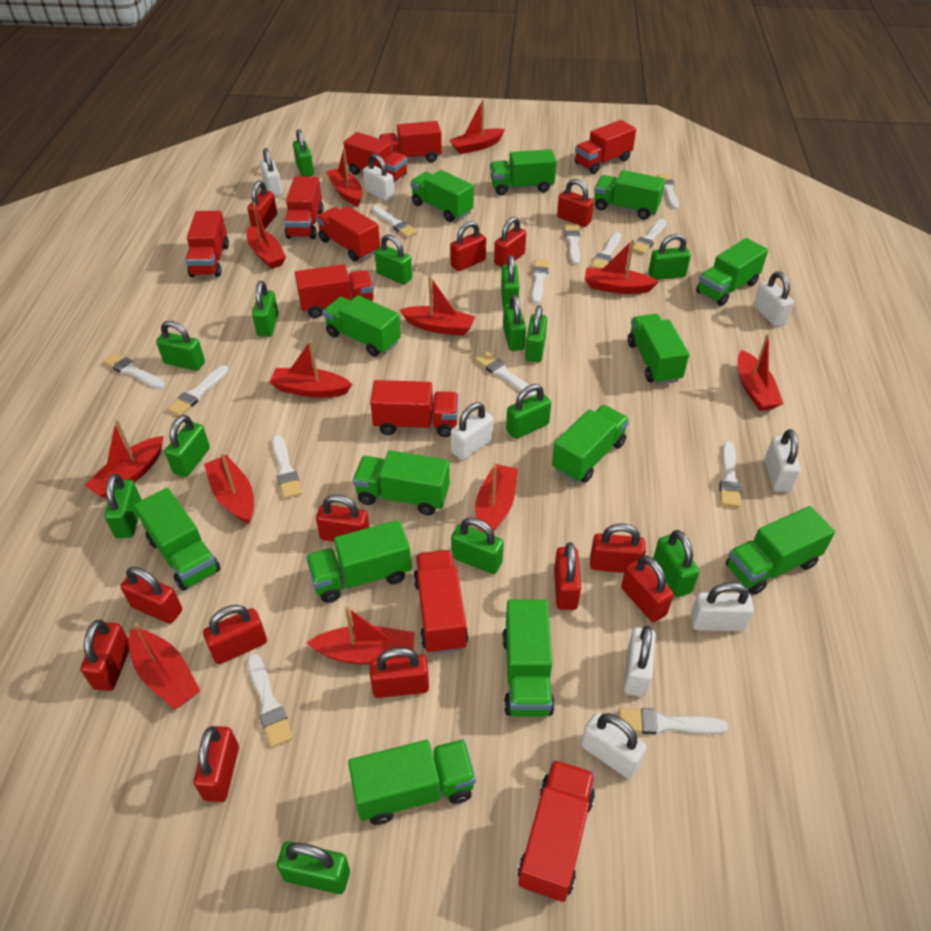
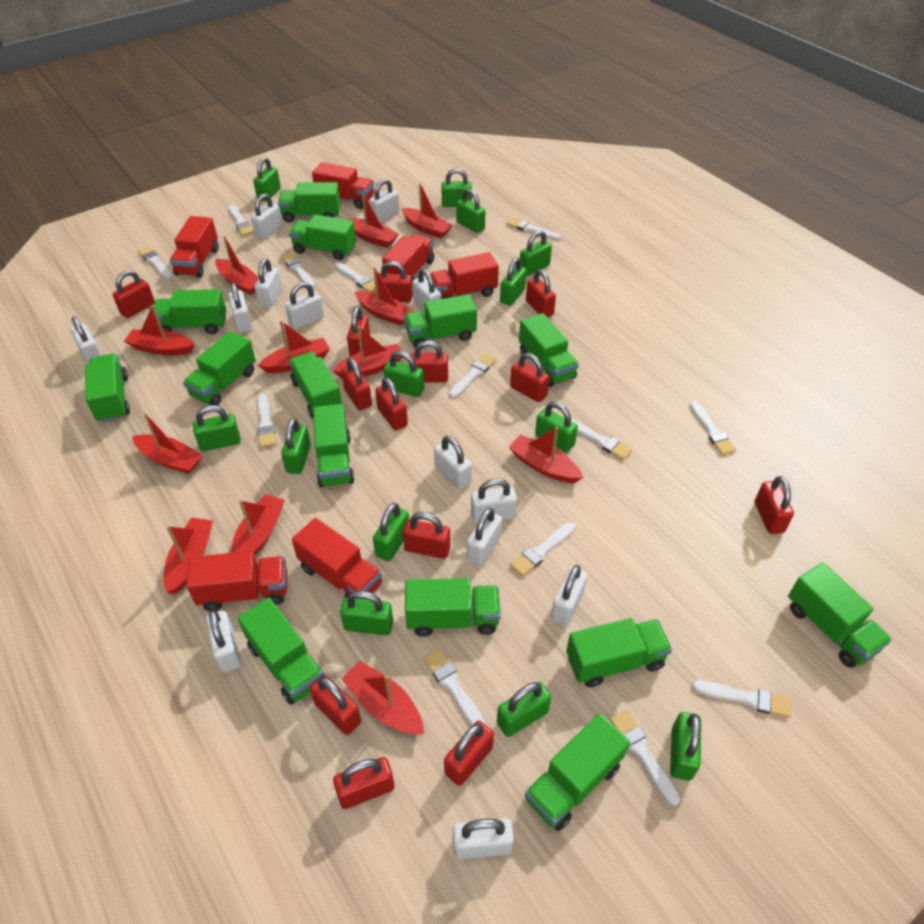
green padlock: [104,474,142,538] [156,321,205,371] [165,415,210,477] [252,281,278,337] [277,841,350,894] [293,129,314,177] [375,234,412,285] [451,517,504,574] [501,255,519,308] [503,294,526,351] [506,384,551,439] [525,305,547,362] [648,234,691,280] [653,530,700,597] = 14 -> [193,405,241,451] [253,157,281,202] [281,418,311,474] [340,591,393,636] [373,503,409,561] [384,351,424,397] [441,168,472,207] [456,189,485,233] [497,682,551,737] [500,257,527,306] [520,231,552,276] [535,402,578,453] [670,712,701,781] = 13
green truck: [134,488,220,591] [306,520,412,603] [323,295,401,357] [348,739,476,825] [353,450,450,515] [410,170,474,222] [490,149,557,195] [502,600,555,717] [552,405,629,483] [594,170,665,219] [628,314,689,385] [696,238,768,306] [726,506,835,595] = 13 -> [85,354,130,423] [154,289,226,335] [183,331,256,406] [238,597,325,705] [278,182,340,222] [289,215,356,260] [289,352,342,419] [313,404,355,487] [404,294,477,348] [405,578,501,637] [519,313,579,387] [525,713,630,831] [566,618,672,687] [788,562,892,668] = 14
red truck: [186,211,229,277] [284,176,324,239] [295,264,374,318] [316,206,380,262] [343,132,408,182] [370,380,459,437] [379,121,442,163] [413,550,468,654] [518,760,595,902] [575,120,636,174] = 10 -> [170,216,218,278] [186,551,287,611] [292,518,382,599] [312,162,374,209] [382,234,435,282] [431,252,499,299] = 6
white padlock: [260,148,283,197] [363,154,395,201] [451,402,494,460] [581,712,647,779] [624,626,656,697] [691,582,754,631] [754,271,794,327] [765,429,801,492] = 8 -> [71,316,102,364] [206,610,241,673] [228,283,252,333] [251,194,282,239] [255,258,282,307] [285,282,324,329] [369,179,400,222] [412,269,441,312] [434,436,472,490] [453,818,514,859] [467,508,502,566] [471,479,517,524] [551,565,587,626] = 13

